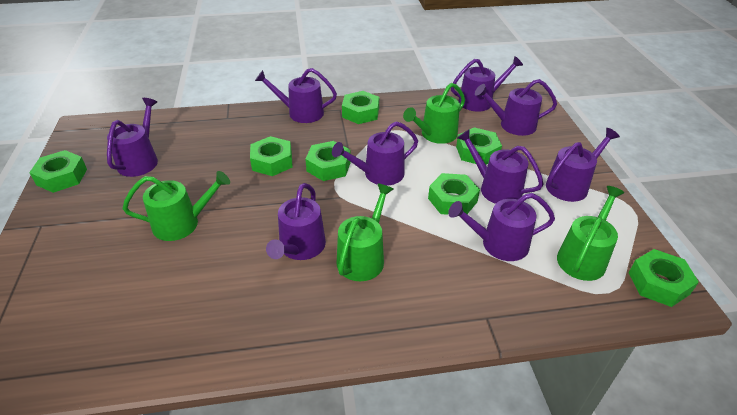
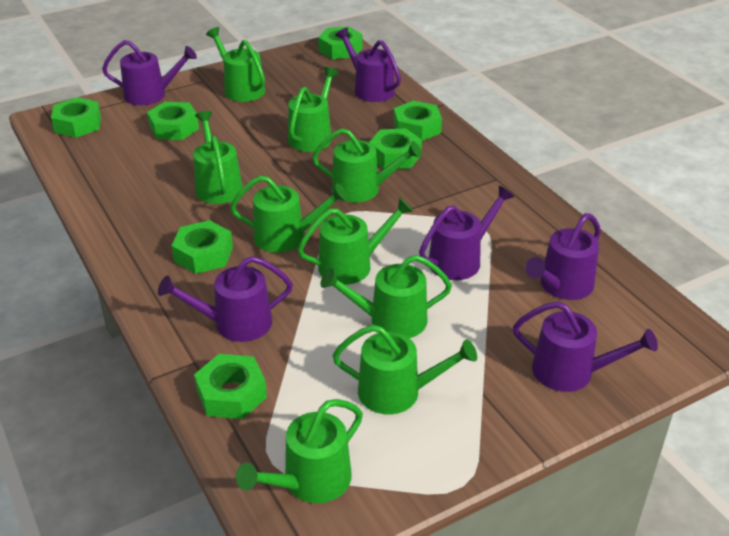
green watering can: [122,171,230,241] [337,183,394,281] [403,83,465,144] [557,186,624,281] = 4 -> [193,111,243,204] [206,27,265,102] [230,175,348,253] [236,399,363,503] [288,67,339,152] [297,198,413,285] [312,128,422,203] [321,255,452,338] [332,325,477,415] = 9
purple watering can: [107,98,158,177] [255,68,337,123] [266,183,326,260] [332,121,418,186] [448,193,555,261] [451,56,523,112] [457,129,544,204] [475,79,557,136] [546,128,620,202] = 9 -> [102,40,197,105] [158,256,293,342] [335,28,401,102] [419,185,514,280] [513,301,658,392] [525,213,601,300] = 6

